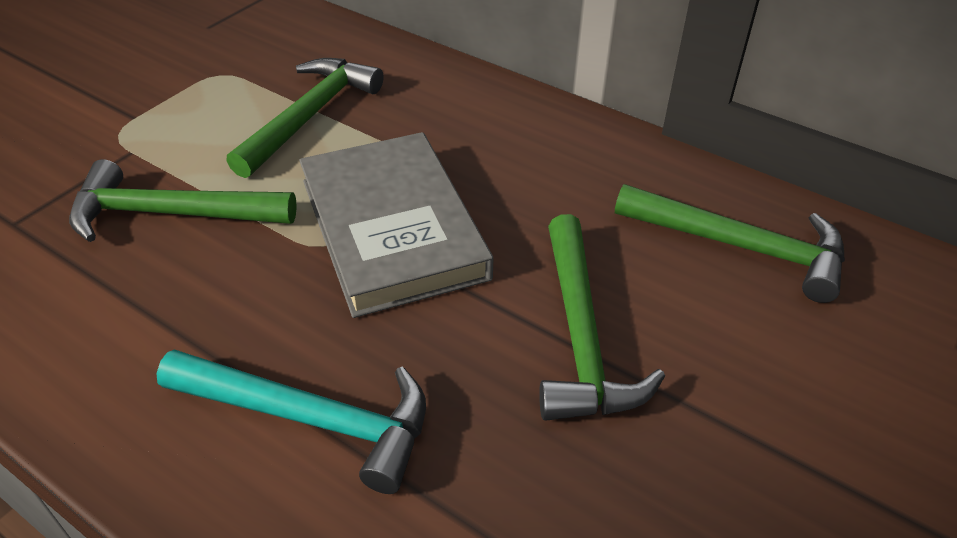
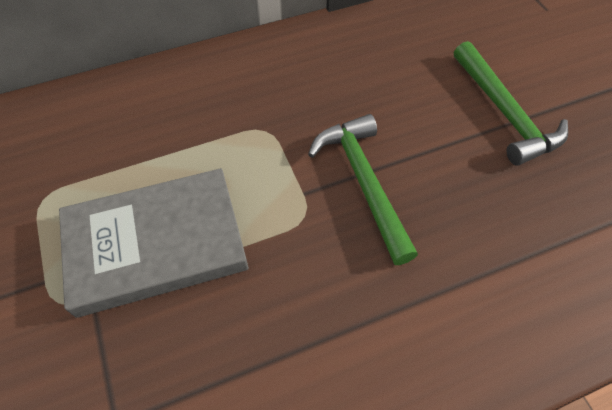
green hammer: [69,159,297,242] [227,58,384,178] [539,214,665,421] [615,184,845,303] = 4 -> [308,114,418,265] [454,41,568,165] = 2
turquoise hammer: [156,349,426,494] = 1 -> none = 0

